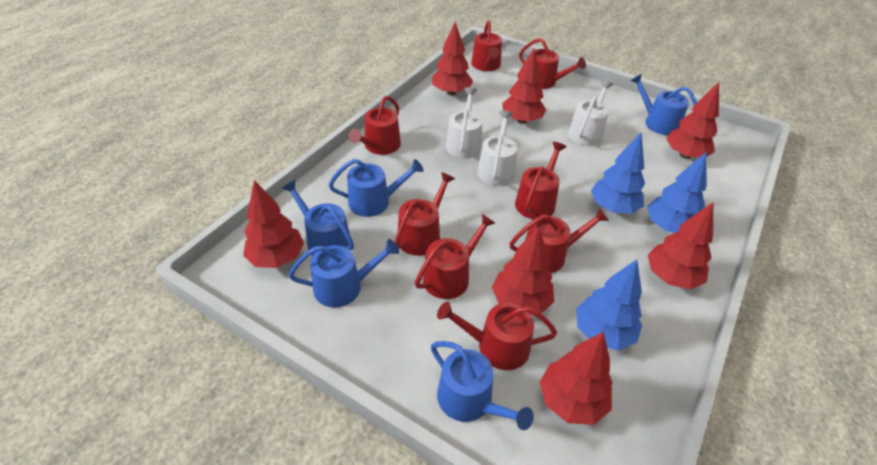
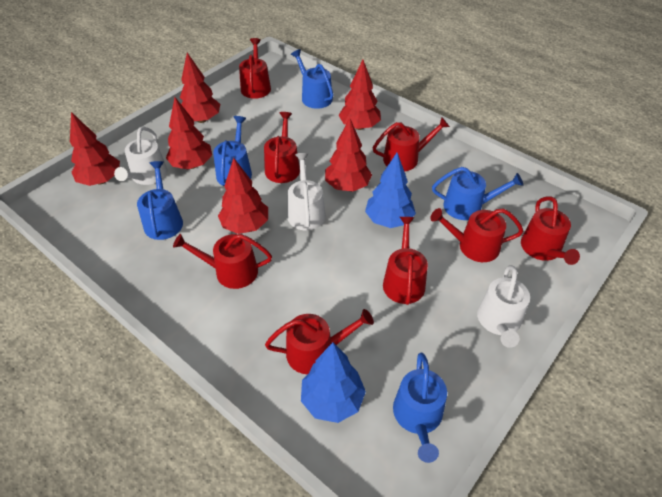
blue tree: [576,259,642,351] [591,132,645,214] [647,152,707,233] = 3 -> [301,342,366,423] [365,153,416,228] = 2
red tree: [243,180,304,268] [432,22,473,96] [492,227,554,315] [502,49,546,124] [540,332,612,425] [648,202,713,289] [666,82,719,159] = 7 -> [70,112,120,186] [166,97,212,169] [180,53,220,123] [218,158,268,234] [325,118,372,192] [339,60,381,130] = 6

